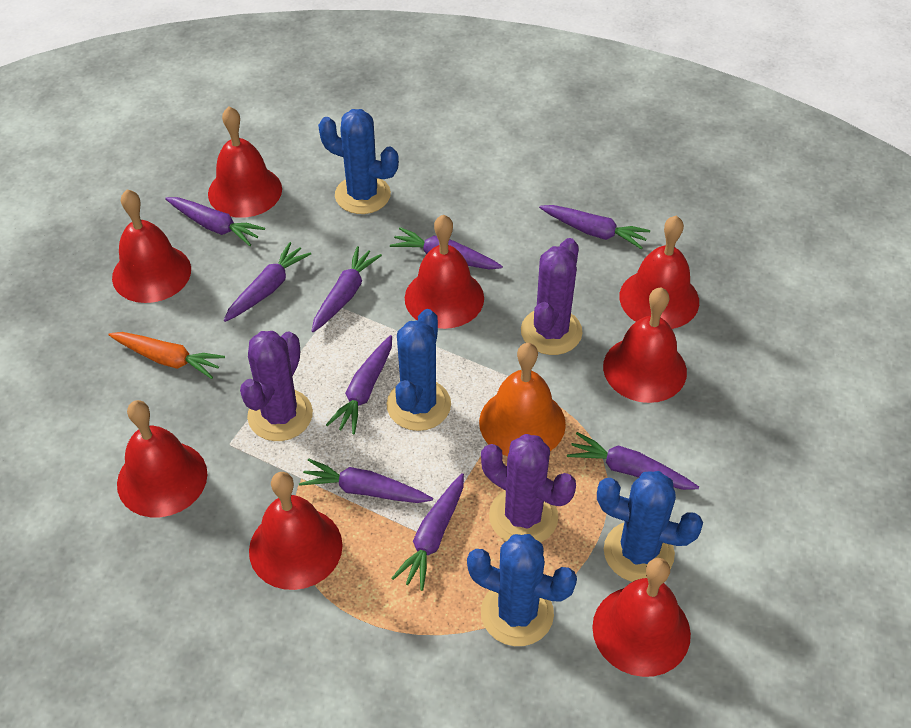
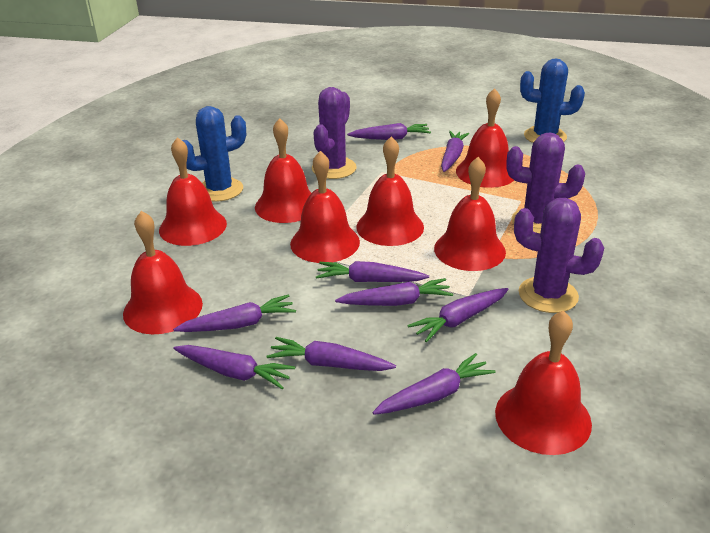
blue cactus: [318,109,399,214] [386,309,451,431] [467,534,577,646] [597,471,703,582] = 4 -> [182,106,246,202] [520,59,585,143] = 2
orange bell: [479,343,566,456] = 1 -> none = 0
orange carrot: [108,332,225,379] = 1 -> none = 0

